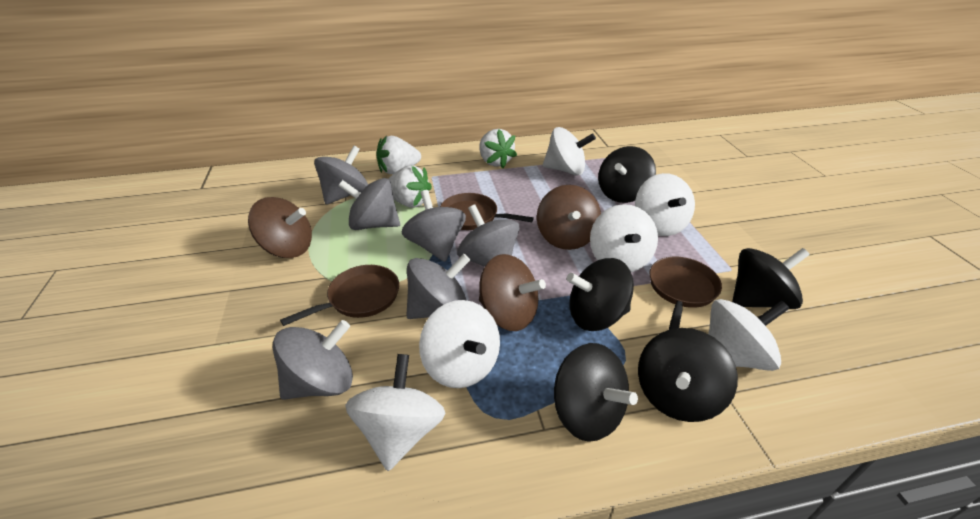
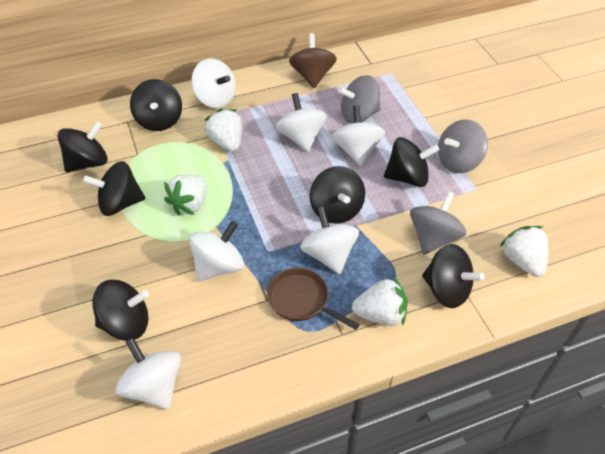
black spinning top: [554,343,638,442] [567,258,634,331] [598,146,656,203] [638,328,738,422] [732,248,810,309] = 5 -> [58,121,107,172] [83,161,146,216] [92,280,149,341] [130,79,182,131] [310,166,365,224] [384,137,440,187] [422,244,485,308] = 7
brown pan: [280,265,399,326] [440,193,534,230] [649,257,722,330] = 3 -> [267,268,360,330] = 1
brown spinning top: [248,197,312,258] [479,254,546,331] [537,185,601,250] = 3 -> [289,33,337,88] = 1
grey spinning top: [273,320,353,400] [314,146,368,204] [338,178,400,230] [402,190,466,262] [406,254,470,319] [457,204,520,267] = 6 -> [338,75,381,124] [410,191,466,255] [438,119,488,173] = 3
white strawberry: [376,136,421,174] [389,166,432,208] [479,129,517,168] = 3 -> [164,174,208,216] [204,108,242,152] [352,277,408,326] [500,226,548,277] = 4

